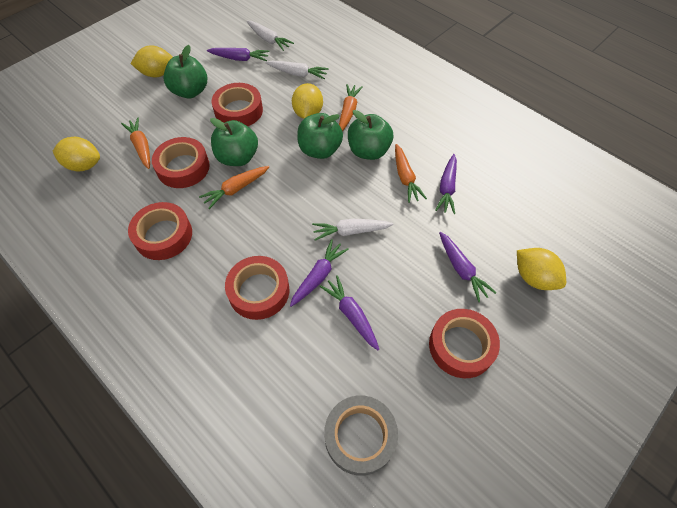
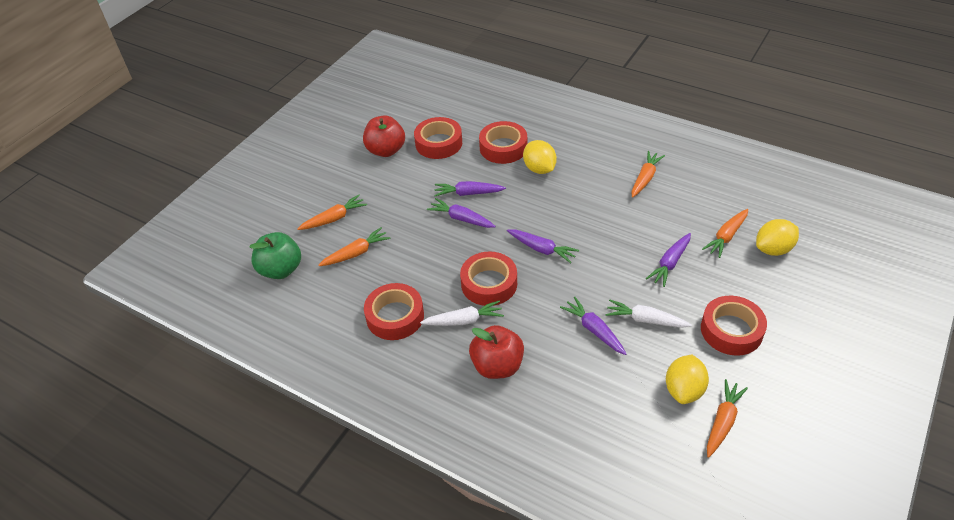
green apple: [163,45,207,98] [210,118,258,166] [297,113,343,159] [348,110,393,160] = 4 -> [250,232,301,279] = 1
grey tape: [324,395,398,476] = 1 -> none = 0
orange carrot: [121,117,150,169] [199,166,269,209] [339,84,363,131] [395,144,427,203] = 4 -> [297,195,367,230] [318,227,391,266] [632,151,665,198] [702,209,748,258] [707,379,748,458] = 5
red apple: none = 0 -> [363,116,405,157] [469,325,524,379] = 2
white carrot: [247,21,294,51] [265,60,329,79] [312,219,393,240] = 3 -> [420,300,504,326] [606,299,692,328] = 2
yellow lemon: [53,137,100,172] [131,45,172,77] [292,83,323,119] [517,248,566,290] = 4 -> [523,140,557,174] [666,355,709,404] [756,219,799,256] = 3

